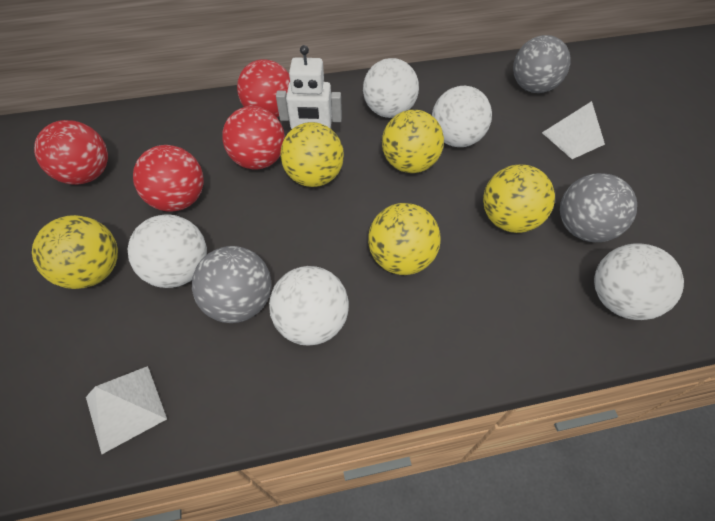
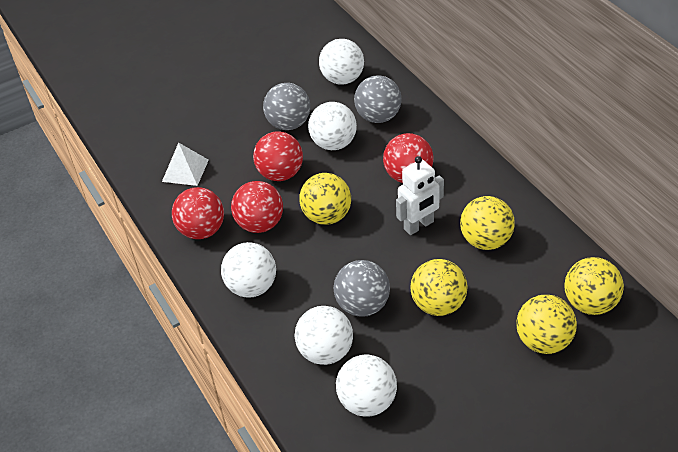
white pyramid: [86,366,167,454] [542,101,605,159] = 2 -> [162,142,209,186] = 1

